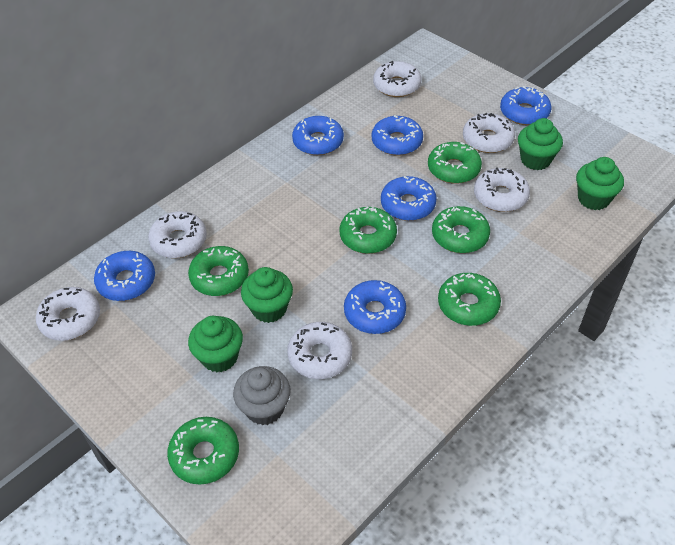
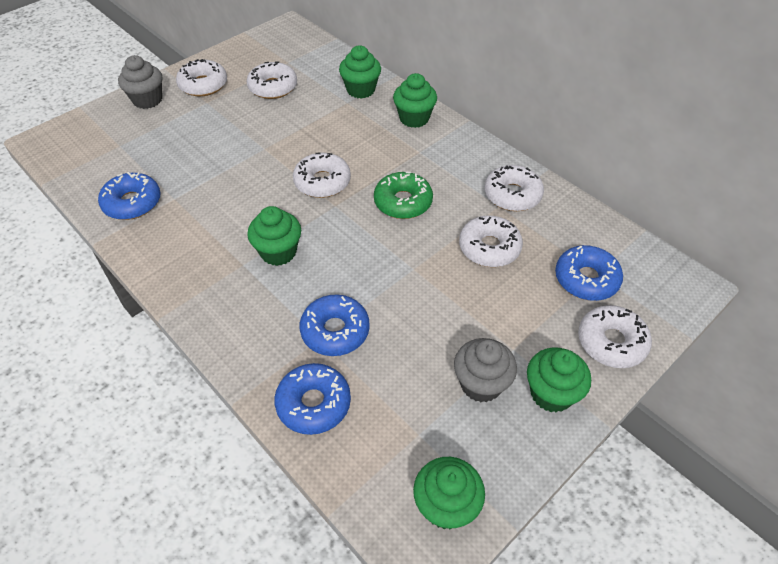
blue donut: [94,251,155,301] [292,116,344,155] [344,280,406,334] [372,115,423,156] [381,176,437,221] [500,86,551,125] = 6 -> [98,172,161,220] [274,363,351,435] [300,294,370,356] [555,245,623,301] = 4
green cupcake: [188,316,243,372] [241,267,293,323] [518,118,563,170] [576,157,624,210] = 4 -> [247,206,301,266] [339,45,381,99] [393,73,437,128] [413,457,485,529] [527,347,591,413] = 5
green donut: [167,417,239,485] [188,246,249,296] [340,207,397,254] [428,142,482,184] [432,206,490,253] [438,273,501,326] = 6 -> [374,172,433,219] = 1
grey cupcake: [233,366,291,426] = 1 -> [118,55,162,109] [454,338,517,402] = 2

